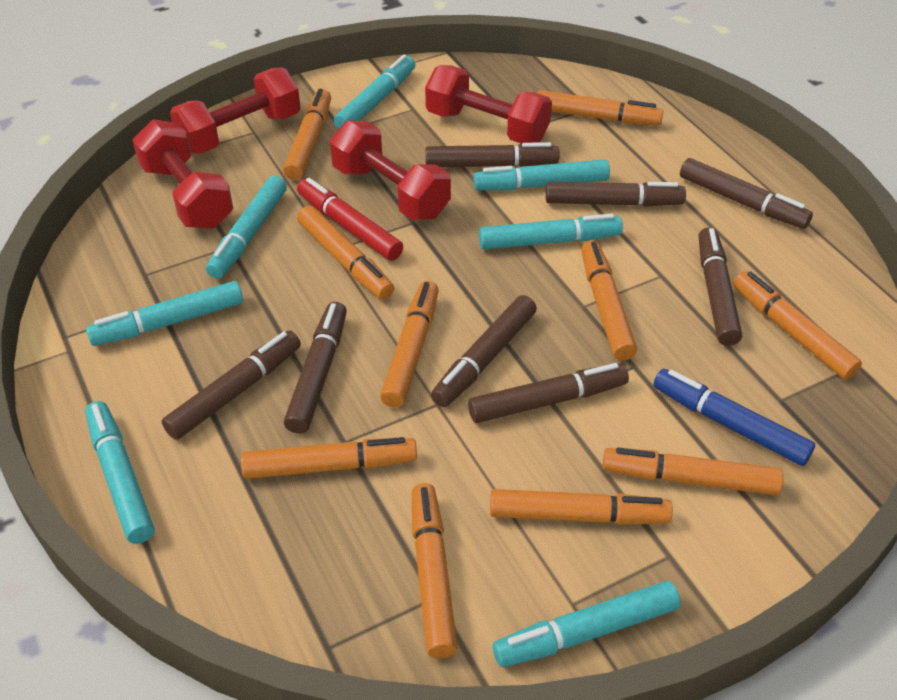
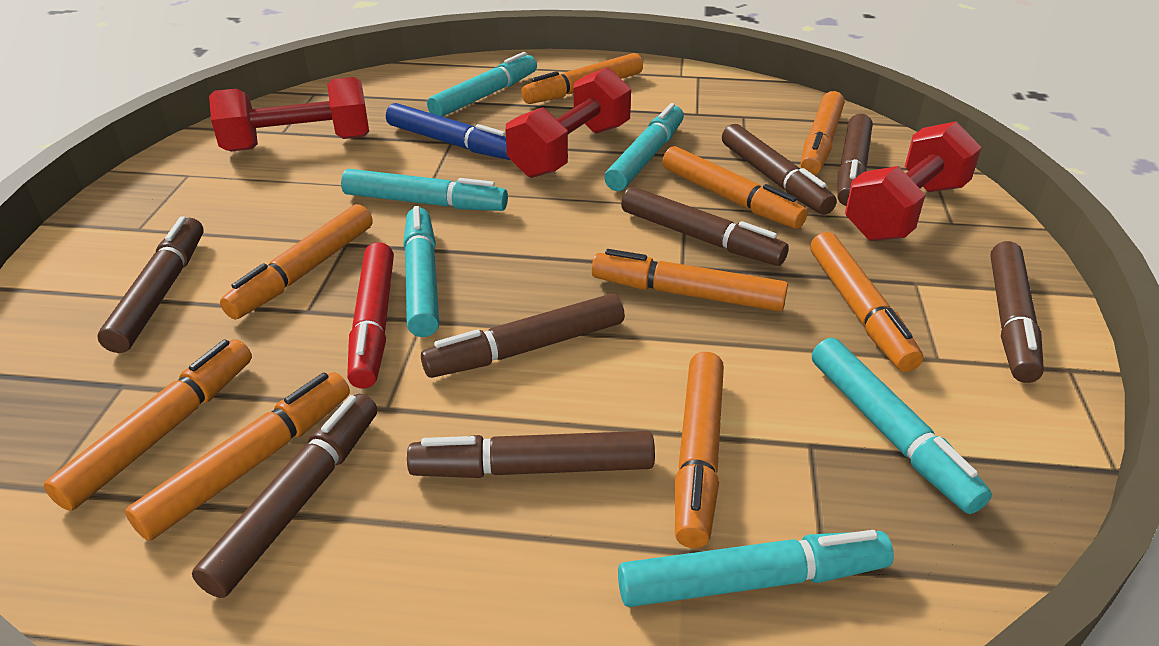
orange marker: [241,437,417,479] [283,89,331,180] [297,206,394,300] [380,281,439,408] [412,483,458,658] [490,489,673,525] [537,90,663,126] [581,241,637,361] [602,447,783,495] [733,271,862,380] = 10 -> [44,339,252,511] [125,372,350,541] [220,204,373,319] [521,53,643,104] [591,249,788,312] [662,146,808,229] [675,352,724,548] [801,91,844,175] [810,232,923,372] = 9
red dumbbell: [132,119,233,229] [170,67,301,154] [330,120,451,220] [425,65,552,144] = 4 -> [209,77,369,151] [506,67,631,178] [845,121,982,241] = 3
turquoise marker: [85,401,154,544] [86,281,243,346] [206,176,287,279] [334,54,416,129] [473,159,610,190] [479,214,623,250] [493,581,681,667] = 7 -> [341,169,508,211] [403,206,439,337] [427,52,537,117] [604,103,684,191] [618,530,894,607] [812,338,992,514] = 6

